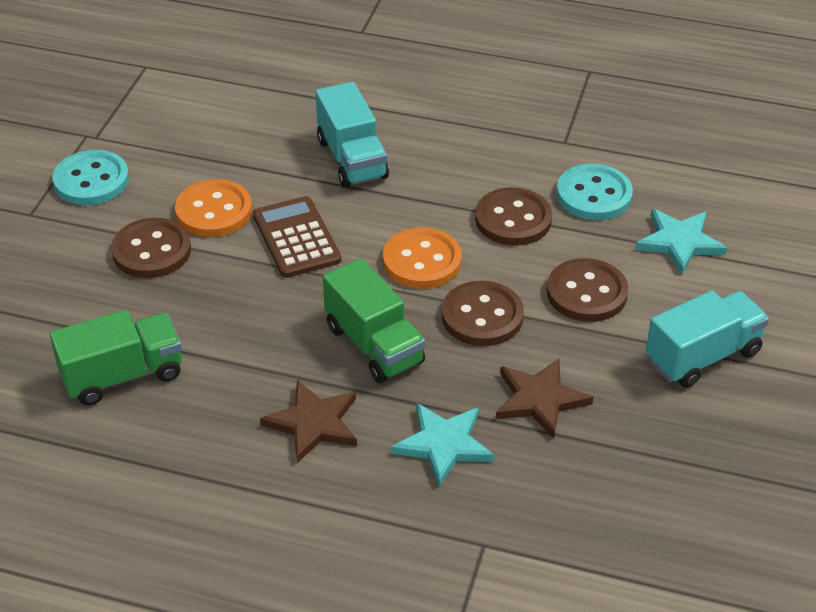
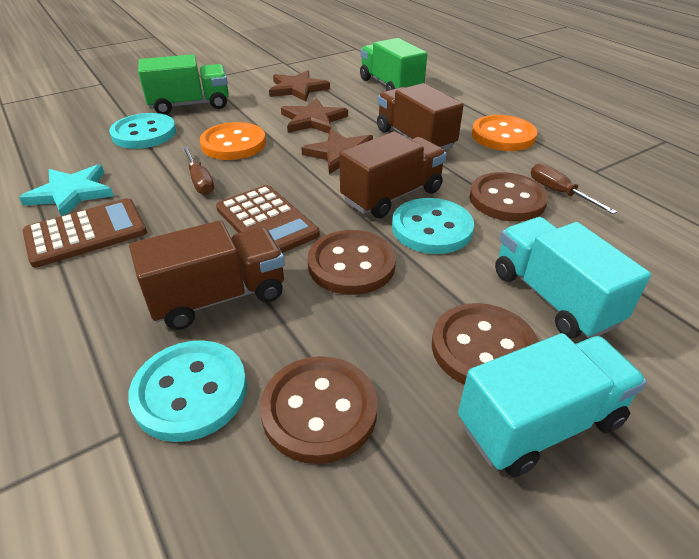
brown calculator: [253,196,341,278] = 1 -> [23,198,147,268] [216,185,320,253] = 2
brown screwdriver: none = 0 -> [182,146,214,195] [531,163,617,214] = 2
brown star: [260,380,357,463] [496,358,593,439] = 2 -> [269,70,330,102] [281,98,348,133] [301,129,373,174] = 3
brown truck: none = 0 -> [129,220,285,330] [340,131,447,218] [377,83,464,150] = 3
turquoise button: [52,150,129,205] [556,164,633,220] = 2 -> [109,113,176,149] [128,340,247,442] [392,198,474,254] = 3
turquoise star: [391,403,494,487] [635,209,727,274] = 2 -> [19,164,114,216] = 1

